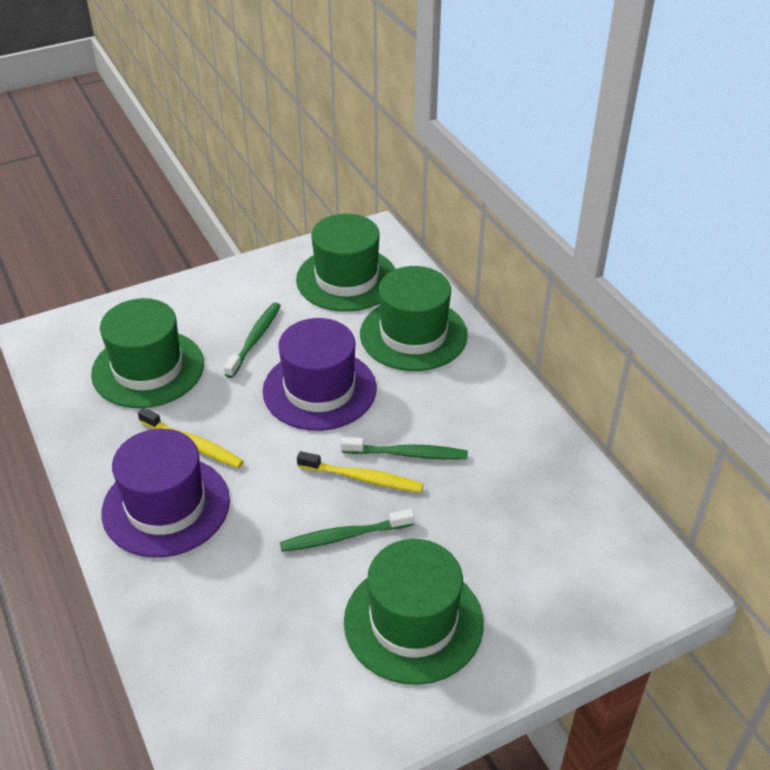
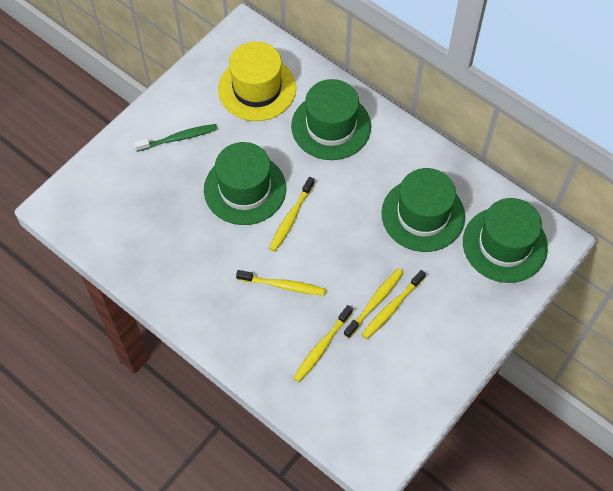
green toothbrush: [224,302,281,378] [280,509,414,552] [341,437,468,460] = 3 -> [134,124,218,152] = 1
purple hat: [102,429,230,557] [263,318,377,431] = 2 -> none = 0
yellow hat: none = 0 -> [218,41,296,121] = 1
yellow toothbrush: [138,407,244,468] [297,451,423,493] = 2 -> [236,270,326,296] [269,177,315,252] [293,305,353,382] [344,269,403,338] [361,270,426,339] = 5

